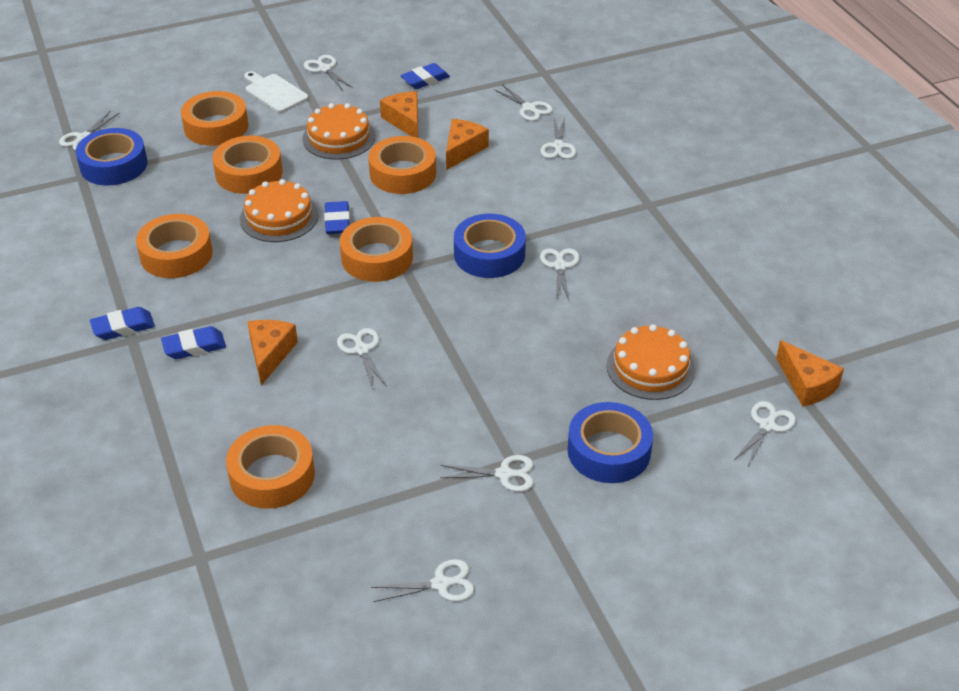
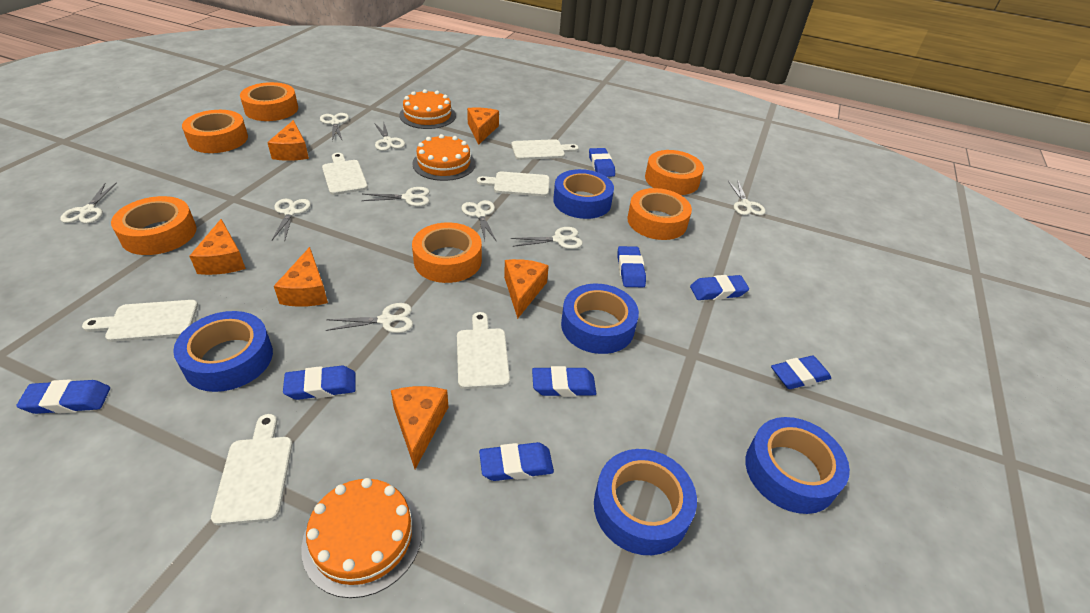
blue eraser: [90,307,155,340] [161,326,226,359] [324,201,350,234] [400,63,450,89] = 4 -> [17,380,110,414] [283,366,355,400] [479,442,554,481] [532,366,596,397] [589,148,615,177] [617,246,646,287] [690,275,749,300] [771,356,831,389] = 8
blue tape: [76,128,148,186] [454,214,526,278] [567,402,653,483] = 3 -> [173,311,273,392] [553,169,614,219] [561,284,639,354] [594,449,697,555] [745,417,850,514] = 5
orange cheese: [247,320,298,386] [380,91,418,138] [446,119,489,170] [776,340,844,407] = 4 -> [189,219,246,275] [267,120,309,161] [274,247,328,307] [391,386,448,469] [467,108,499,145] [504,259,549,319] = 6
white cutting board: [244,71,308,113] = 1 -> [82,300,198,342] [211,414,292,526] [322,153,368,195] [457,312,510,389] [477,171,550,197] [511,139,579,160] = 6

